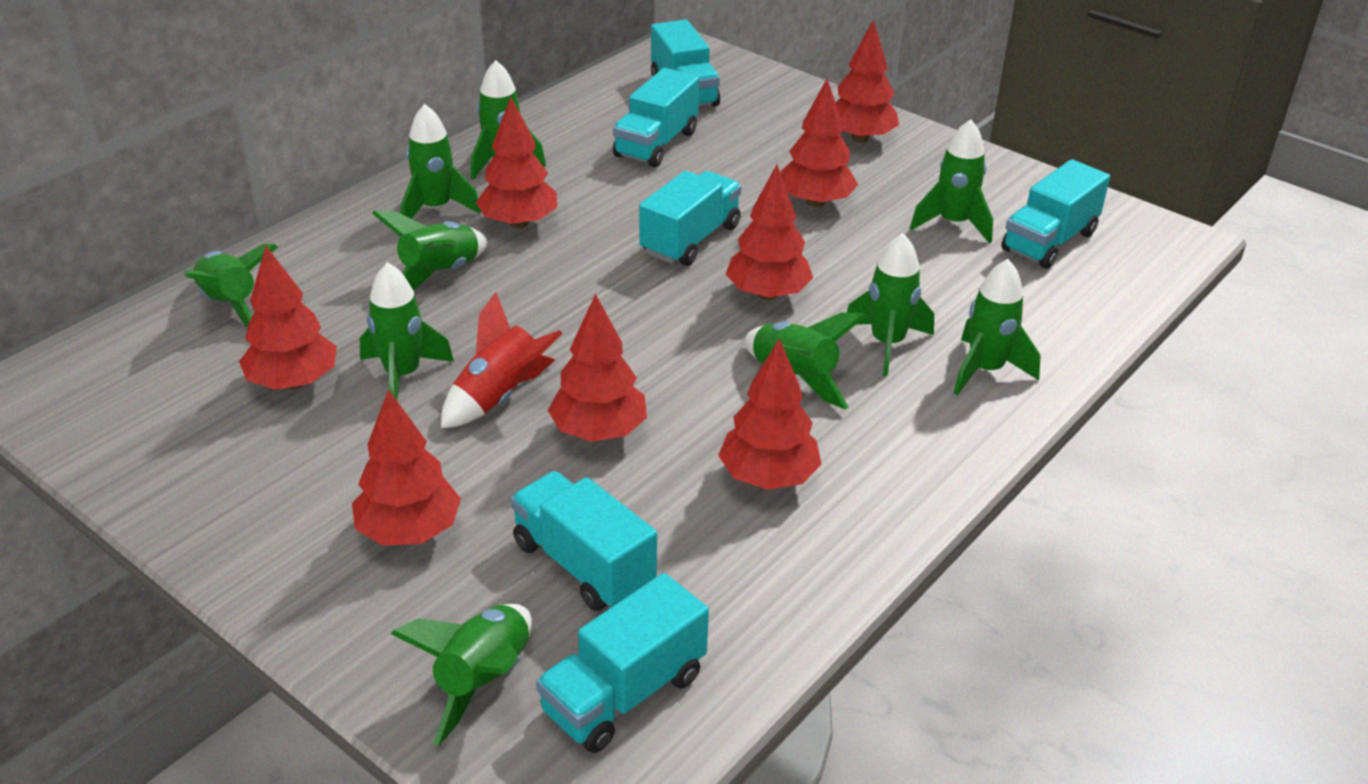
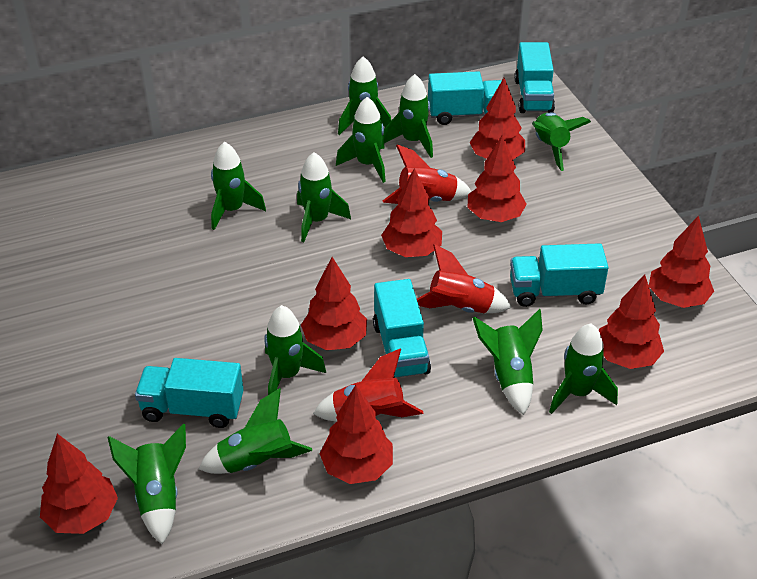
green rocket: [184,244,278,328] [360,262,454,400] [372,210,488,291] [391,604,532,746] [401,104,481,219] [471,60,546,180] [745,313,866,409] [847,233,934,376] [910,119,993,244] [953,259,1041,395] = 10 -> [107,424,186,544] [199,388,312,474] [211,142,266,230] [264,305,326,395] [297,152,351,242] [336,97,386,183] [338,57,391,135] [383,74,433,158] [473,309,542,415] [532,113,591,171] [549,324,618,414] = 11
red rocket: [441,292,563,428] = 1 -> [313,348,423,421] [383,144,471,204] [417,244,512,313] = 3
turquoise truck: [510,471,657,611] [536,573,709,753] [613,68,699,167] [639,171,742,266] [651,20,720,107] [1001,159,1110,269] = 6 -> [135,358,244,428] [373,279,431,378] [428,71,502,125] [510,243,608,307] [515,42,555,113] = 5

